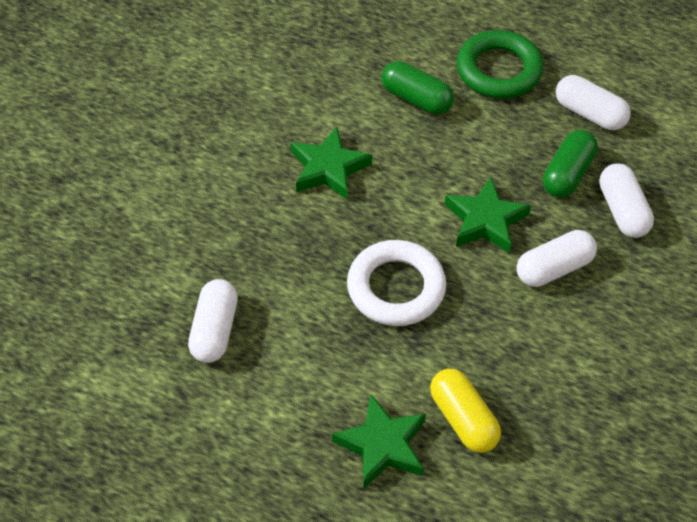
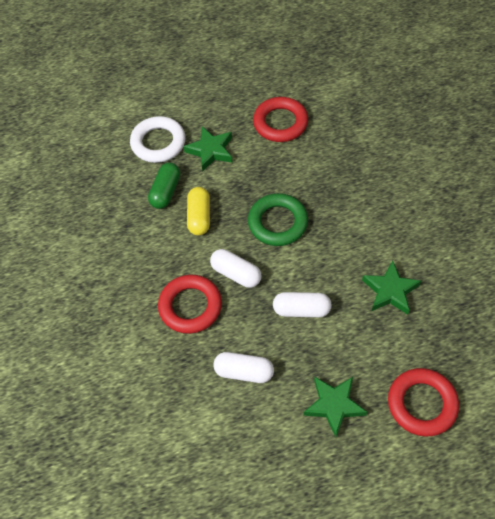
green capsule: [381,61,454,114] [543,130,598,198] = 2 -> [148,162,180,209] = 1
red ring: none = 0 -> [158,274,222,334] [253,97,308,142] [388,368,459,436] = 3
white capsule: [188,279,238,363] [516,230,597,287] [556,75,631,130] [599,163,654,238] = 4 -> [210,249,261,288] [213,352,274,383] [273,292,332,317] = 3

